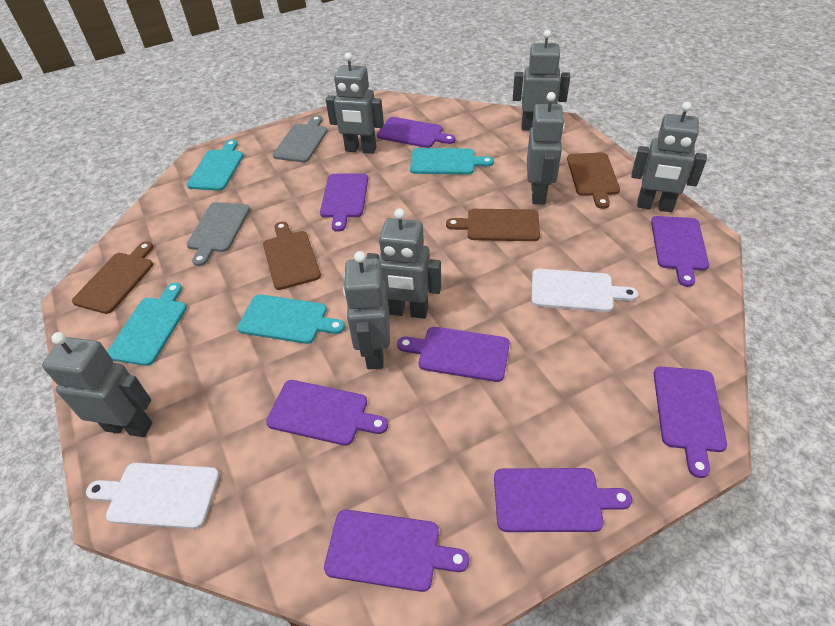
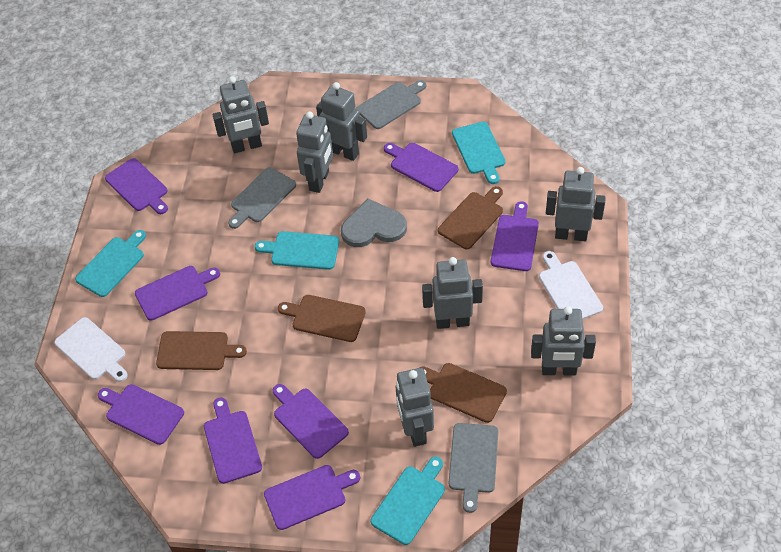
grey cutting board: [187,202,250,266] [273,115,328,163] = 2 -> [228,167,296,229] [356,80,426,129] [449,423,498,513] = 3
grey heart: none = 0 -> [341,199,407,247] = 1

